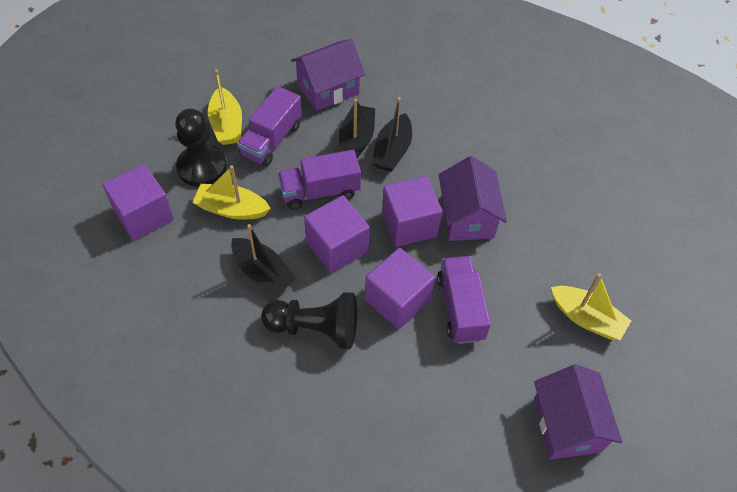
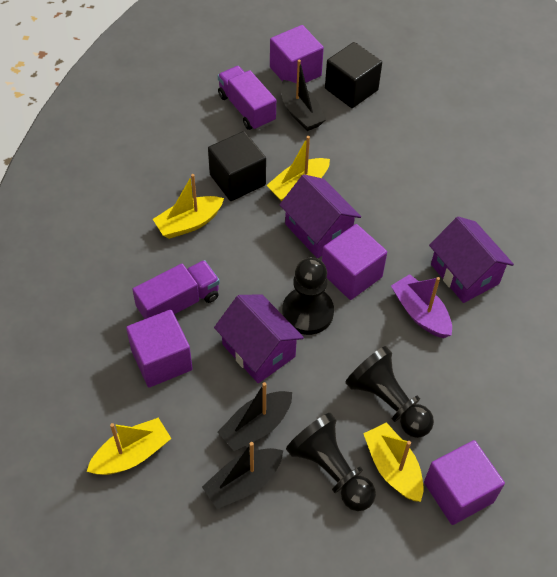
black cube: none = 0 -> [208,131,266,201] [325,42,382,108] = 2
black pawn: [175,108,226,187] [261,292,357,349] = 2 -> [282,257,334,335] [286,413,376,511] [345,346,434,438] = 3
purple boat: none = 0 -> [391,274,452,338] = 1
purple truck: [237,86,302,167] [278,150,361,210] [437,256,491,344] = 3 -> [132,260,220,319] [218,66,276,130] = 2
yellow boat: [192,165,271,220] [208,70,242,145] [551,273,631,340] = 3 -> [87,418,172,475] [153,174,224,239] [267,136,330,202] [363,422,424,502] = 4

